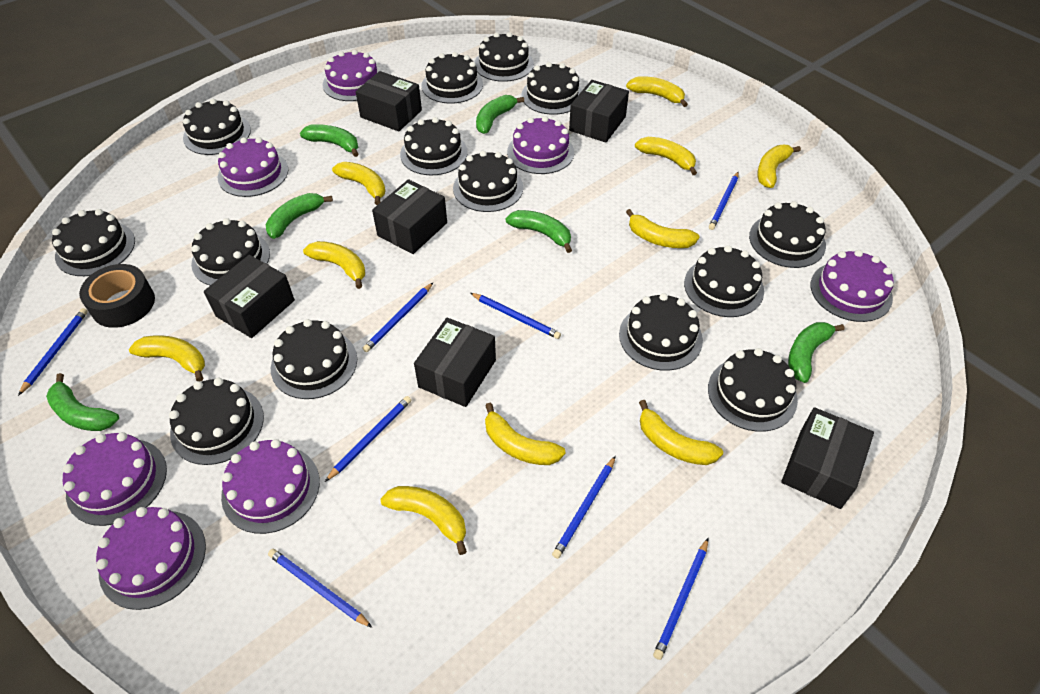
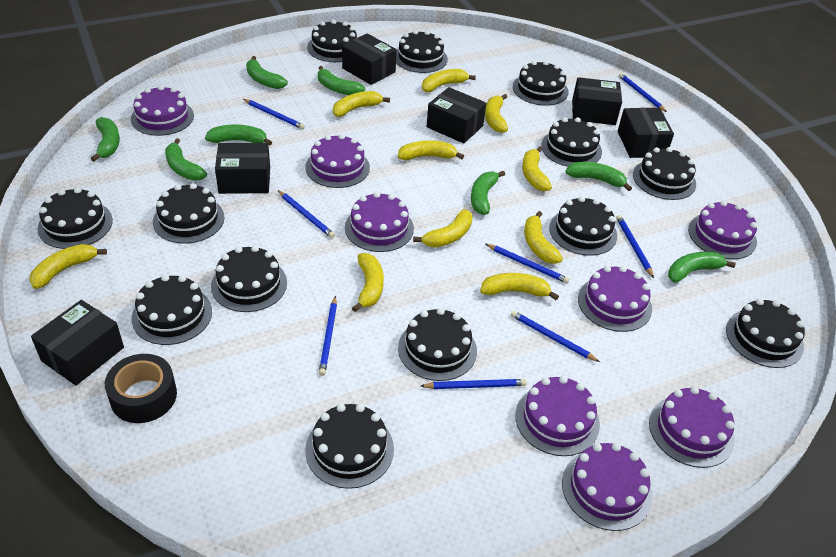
black cake: [52,209,135,276] [169,378,264,465] [183,99,251,155] [191,218,270,286] [271,319,357,399] [400,117,468,175] [422,52,483,104] [453,151,523,212] [475,32,534,82] [521,62,582,115] [619,293,703,371] [684,245,764,317] [708,348,798,432] [749,201,826,268] = 14 -> [37,187,113,249] [132,274,212,345] [153,183,225,244] [211,245,287,312] [305,404,394,489] [307,20,357,62] [396,30,448,73] [398,308,477,381] [513,61,569,106] [541,117,602,167] [549,196,617,256] [633,147,696,200] [726,298,805,368] = 13
green banana: [46,373,119,431] [266,193,333,239] [300,124,358,157] [476,95,524,134] [505,210,572,253] [788,322,844,383] = 6 -> [91,117,120,161] [165,138,207,181] [205,124,272,146] [246,56,288,89] [318,66,365,95] [471,171,505,215] [565,162,632,191] [668,252,736,283] = 8
purple cake: [63,432,167,526] [96,507,206,610] [218,137,288,197] [221,439,320,534] [323,50,379,101] [507,116,574,174] [811,250,894,322] = 7 -> [131,85,194,136] [305,134,370,188] [345,192,414,252] [515,376,600,456] [562,443,652,531] [578,266,652,332] [649,386,735,468] [688,200,758,259] = 8

